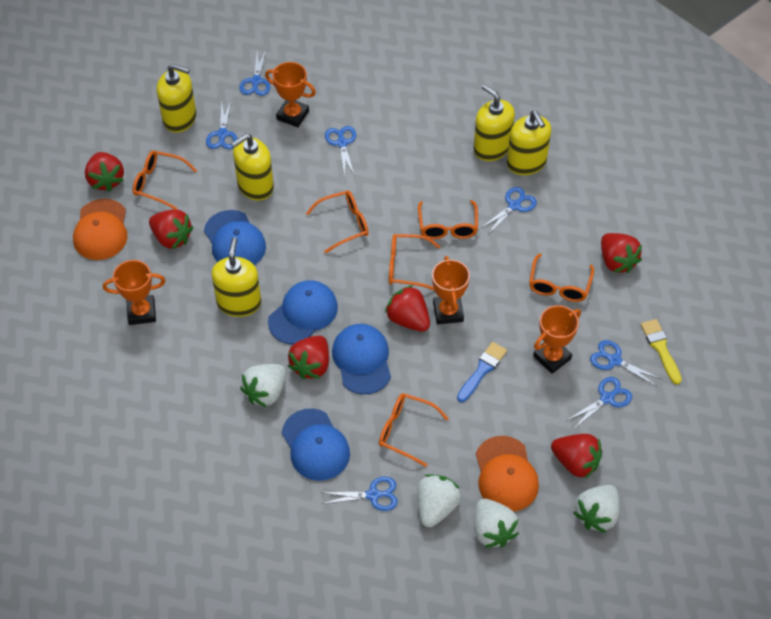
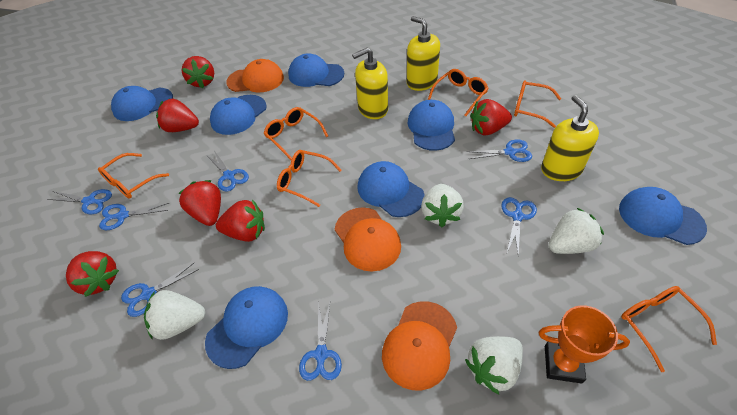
blue brush: [457,342,507,402] = 1 -> none = 0
blue cap: [204,210,266,265] [268,280,338,344] [282,408,350,481] [332,324,391,395] = 4 -> [111,86,173,121] [205,286,288,369] [210,95,267,135] [288,53,344,87] [357,161,425,217] [408,100,455,151] [619,187,707,245] = 7
orange cap: [73,199,128,260] [476,436,539,512] = 2 -> [226,59,284,92] [335,207,401,272] [382,301,457,391] = 3
orange trophy: [103,260,166,325] [265,62,316,127] [432,256,470,325] [533,305,581,374] = 4 -> [539,305,630,384] = 1
yellow brush: [641,319,682,384] = 1 -> none = 0
yellow soap dispenser: [157,64,197,133] [212,237,261,317] [231,134,274,201] [473,84,515,161] [507,111,551,175] = 5 -> [352,48,388,119] [407,16,440,91] [541,95,599,181] = 3

